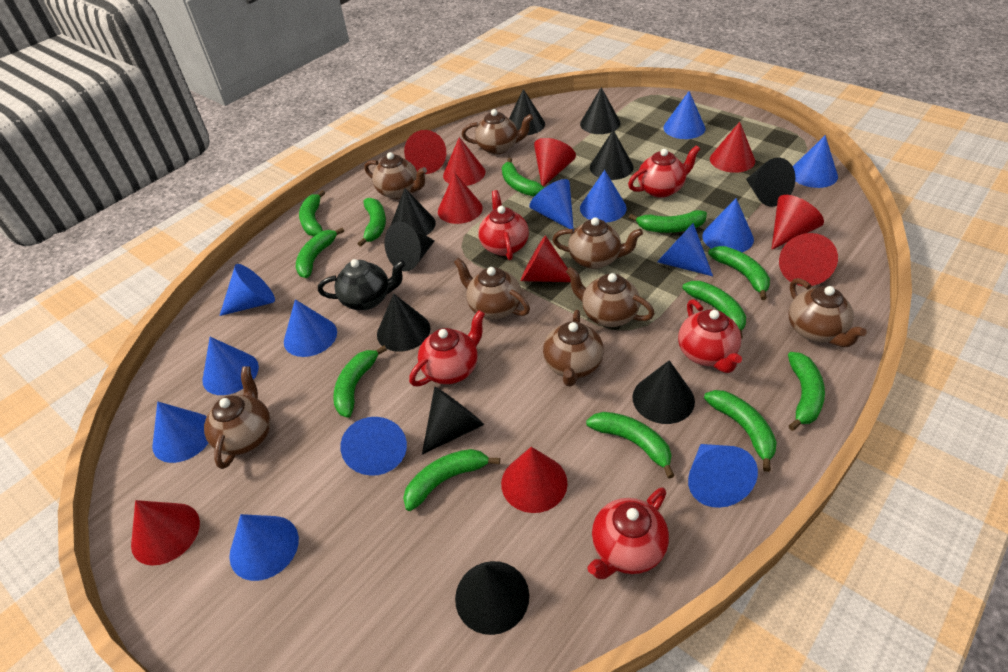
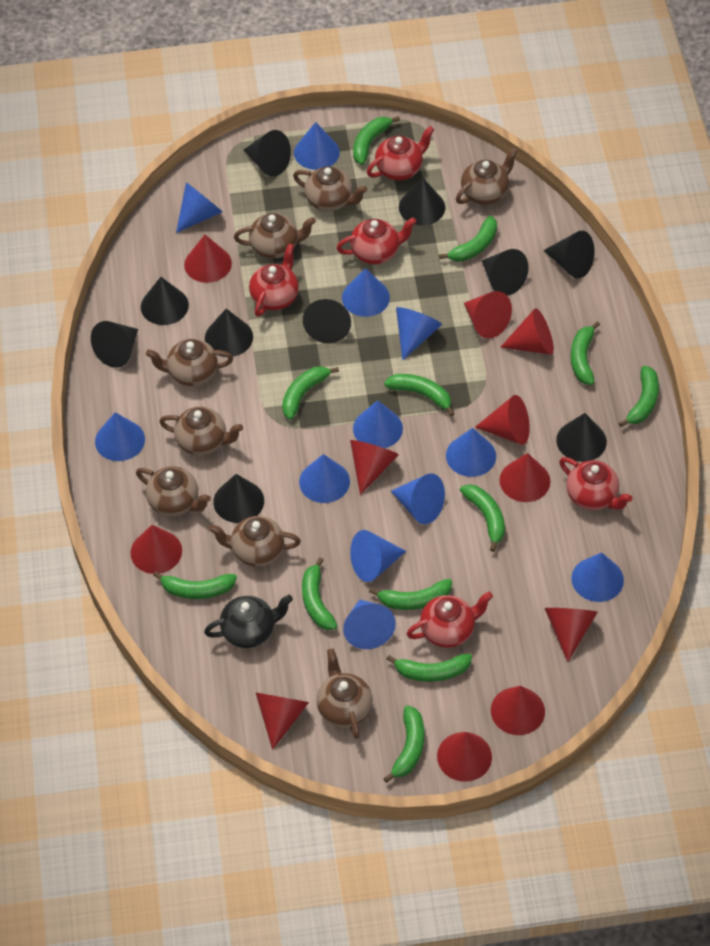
blue cone: [152,402,208,463] [202,337,259,395] [219,264,275,316] [229,514,299,581] [284,299,337,357] [340,417,407,476] [529,179,574,231] [580,170,627,223] [657,223,713,276] [663,91,705,139] [688,444,758,508] [702,198,754,252] [793,135,838,188] = 13 -> [95,412,145,461] [176,182,223,233] [294,122,340,170] [299,454,350,503] [342,268,390,317] [343,600,396,649] [350,530,406,582] [353,400,403,448] [391,473,445,524] [396,307,442,360] [446,428,496,477] [571,553,624,602] = 12
red cone: [131,500,200,566] [404,130,446,174] [438,172,483,224] [443,137,486,186] [501,447,568,513] [521,235,571,282] [534,138,576,187] [710,122,755,173] [771,195,824,250] [779,233,838,286] = 10 -> [130,525,182,574] [184,235,232,283] [255,692,309,750] [350,440,399,495] [437,732,492,782] [464,291,512,338] [475,395,530,445] [491,686,545,735] [499,453,550,502] [500,308,554,355] [544,608,598,662] = 11

